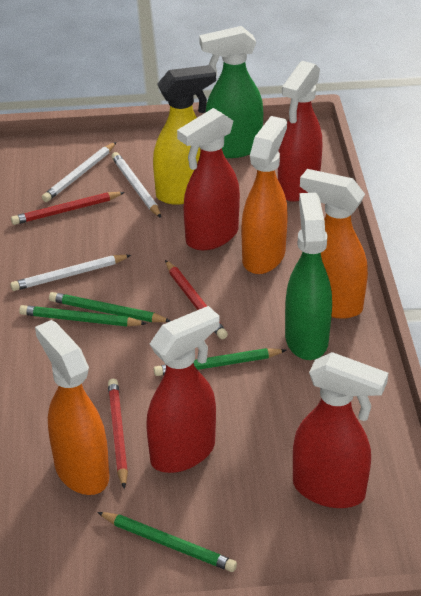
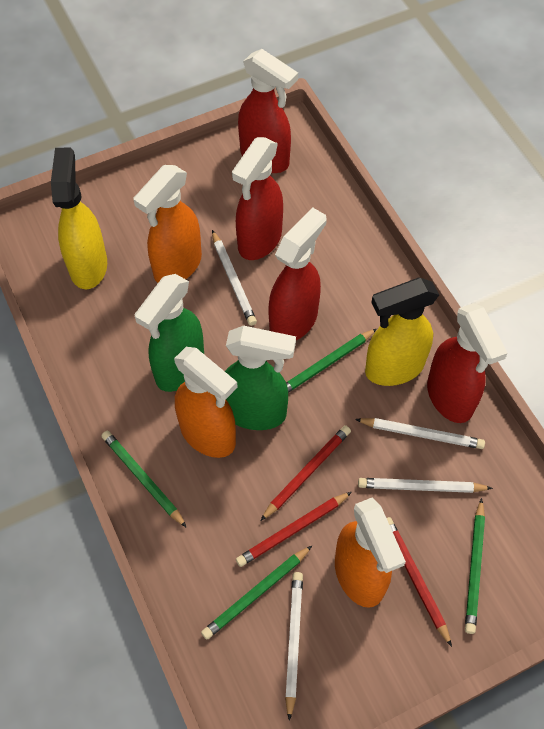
white pencil: [10,255,131,291] [42,142,116,202] [112,152,161,218] = 3 -> [212,230,257,326] [285,572,303,721] [355,418,485,449] [358,478,493,493] = 4
yellow spray bottle: [153,65,216,205] = 1 -> [51,147,107,289] [365,278,439,386] = 2

